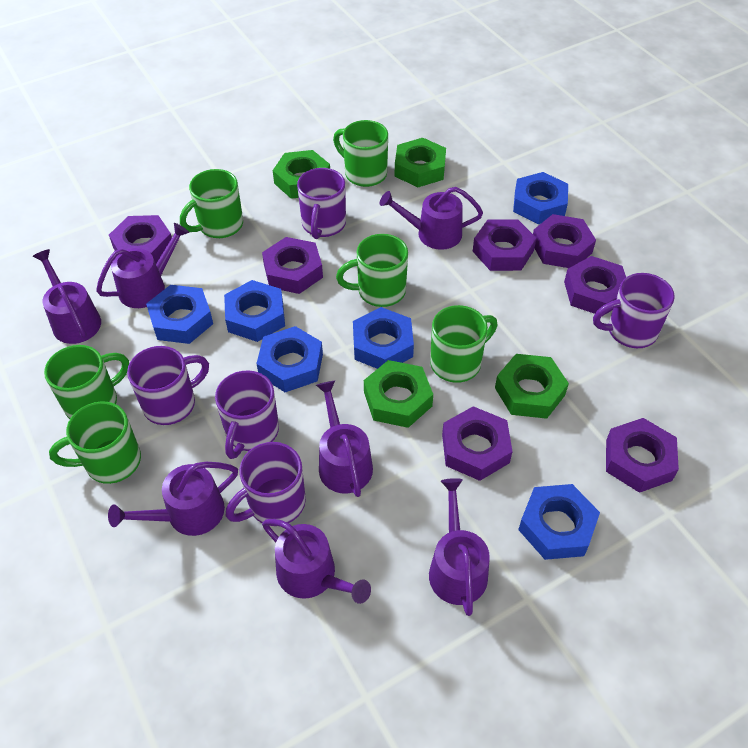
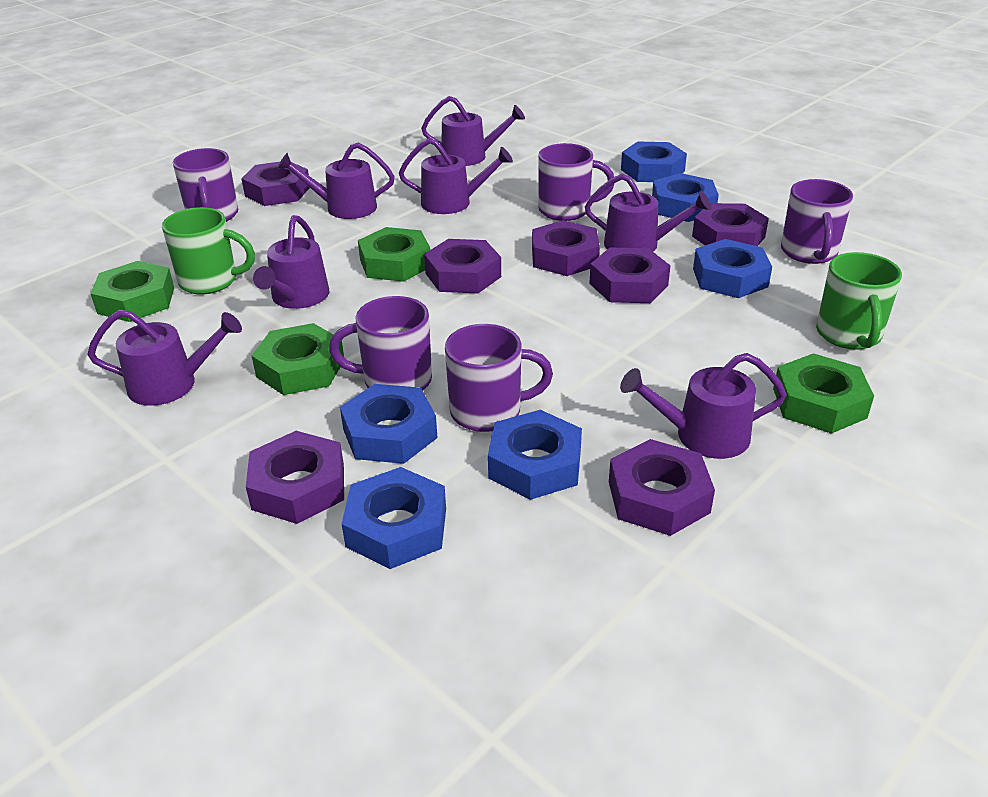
green mug: [44,345,129,419] [49,402,141,484] [180,169,243,238] [333,120,388,187] [336,234,408,307] [430,305,498,383] = 6 -> [162,207,255,294] [816,252,902,350] = 2

